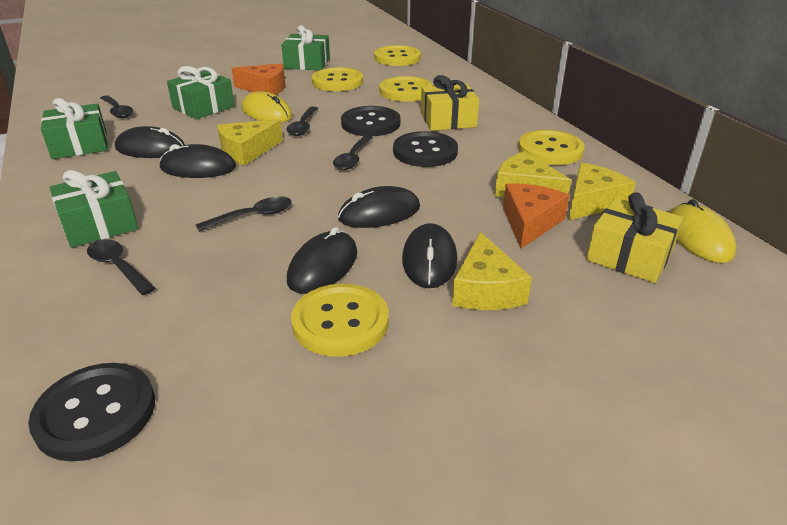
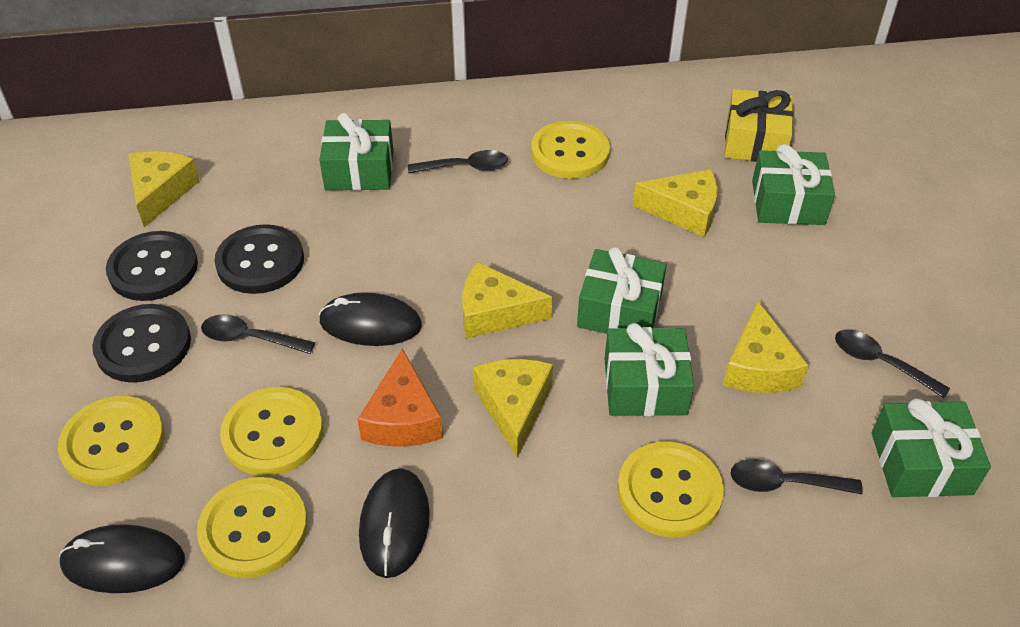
black mouse: [115,126,185,158] [160,144,236,178] [287,227,357,294] [338,186,420,228] [402,223,457,288] = 5 -> [59,524,185,593] [319,292,422,346] [359,468,430,578] = 3
black spoon: [87,239,155,295] [100,95,133,118] [196,196,291,232] [286,107,318,136] [333,135,372,170] = 5 -> [201,314,315,354] [408,150,508,173] [730,459,863,494] [835,329,950,398] = 4
green gift: [41,98,108,159] [49,170,138,248] [167,66,235,119] [281,25,330,70] = 4 -> [319,113,393,191] [577,247,667,334] [604,323,694,416] [752,144,835,225] [872,398,991,497] = 5
orange cheese: [232,63,285,95] [503,184,570,249] = 2 -> [357,349,443,447] = 1
yellow cheese: [217,119,283,166] [452,232,532,310] [495,151,572,198] [569,162,636,220] = 4 -> [128,151,200,227] [462,262,552,338] [473,359,553,458] [633,169,717,237] [723,301,809,393] = 5
yellow gift: [421,75,479,131] [586,192,683,283] = 2 -> [724,89,794,162] = 1
yellow mouse: [242,91,292,122] [669,199,736,263] = 2 -> none = 0

